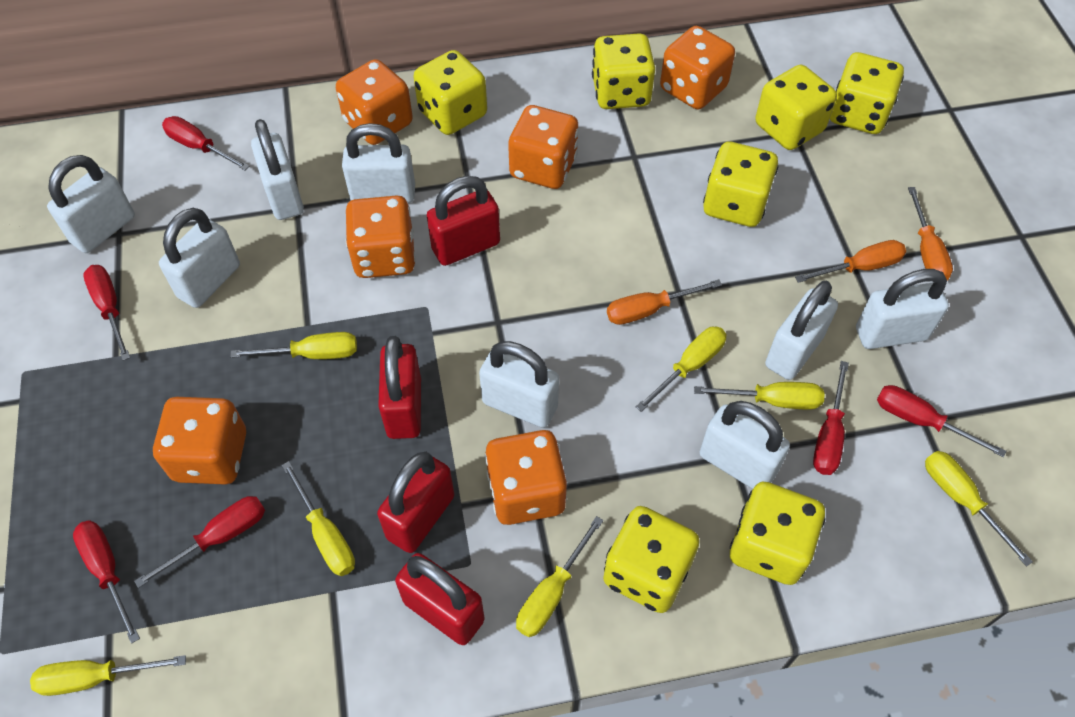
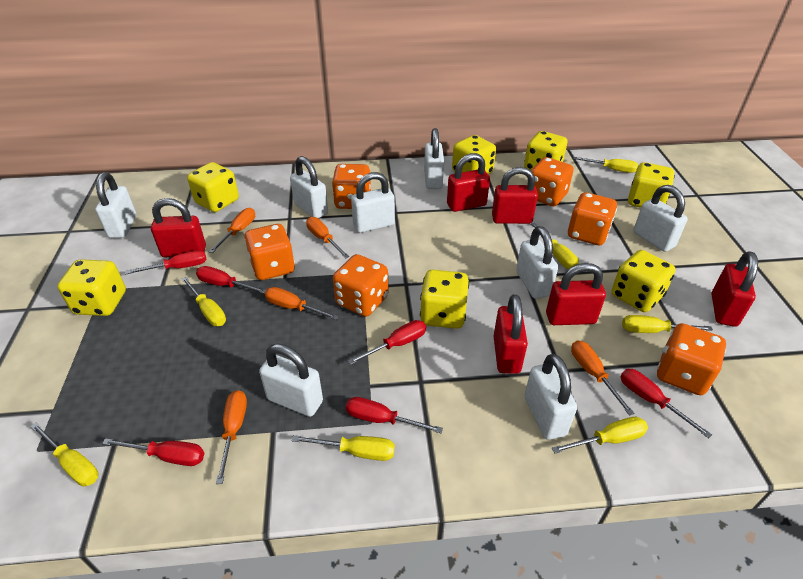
orange screwdriver: [607,279,722,325] [795,240,906,283] [908,187,953,280] = 3 -> [209,208,255,253] [216,390,247,484] [265,287,339,320] [306,217,349,259] [571,340,634,416] = 5
red padlock: [377,452,454,553] [378,336,421,439] [395,553,485,645] [427,176,500,266] = 4 -> [151,198,206,257] [447,153,490,212] [492,167,538,224] [494,294,528,374] [546,263,606,325] [711,251,758,327] = 6

